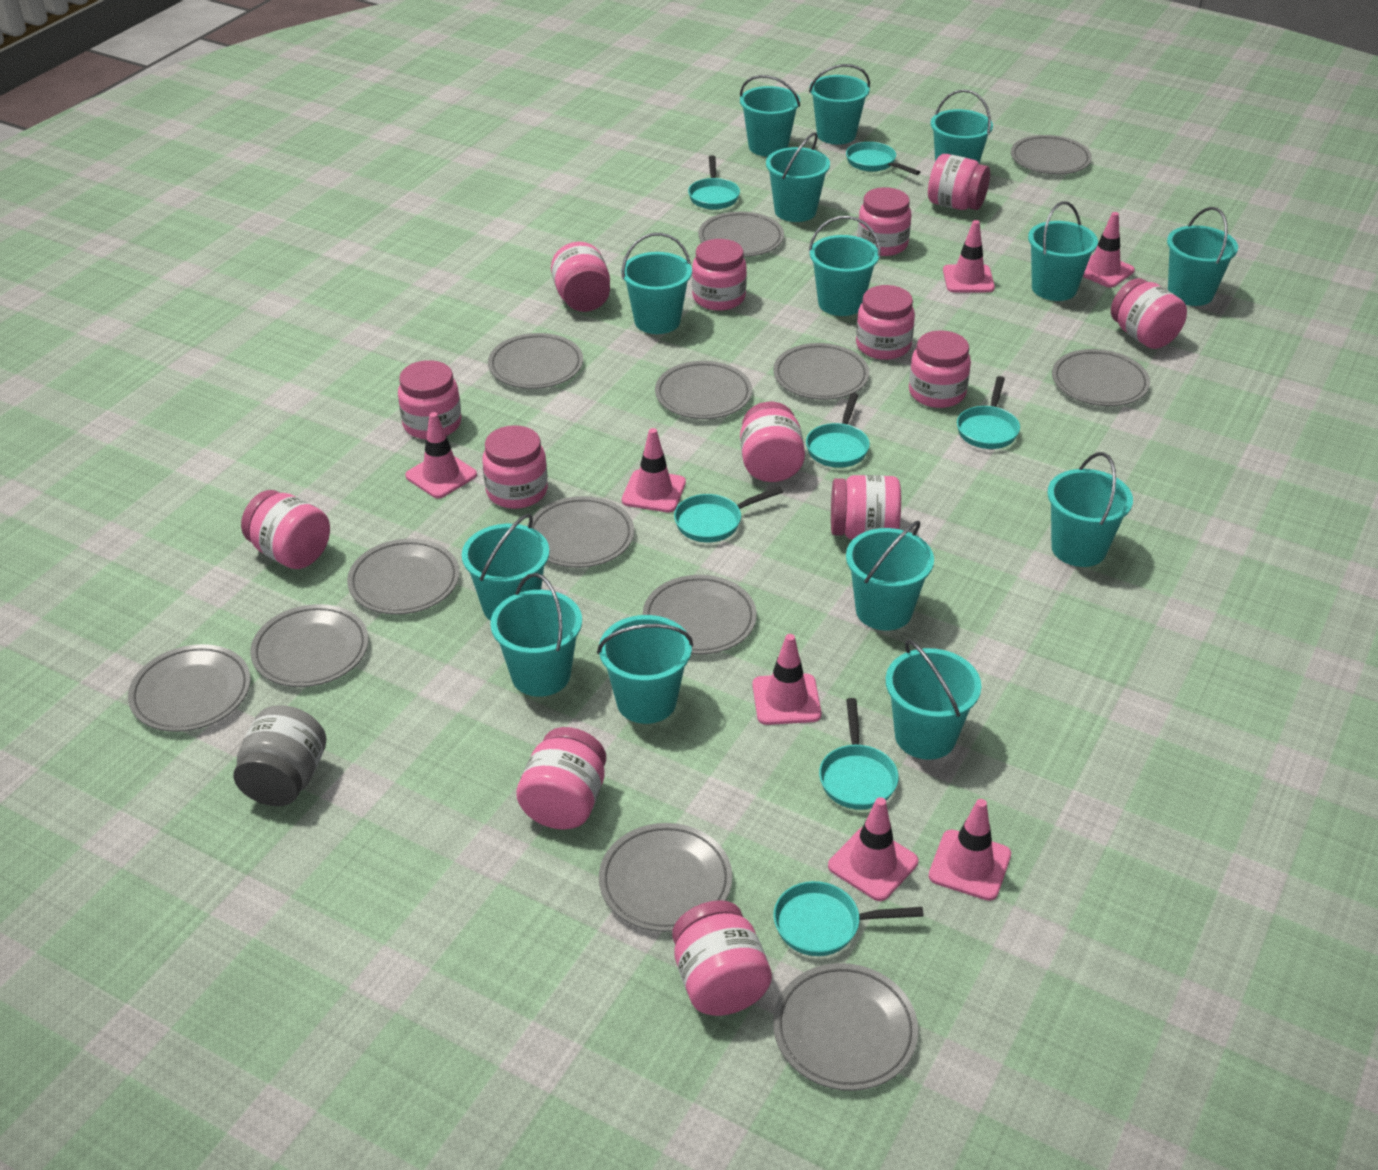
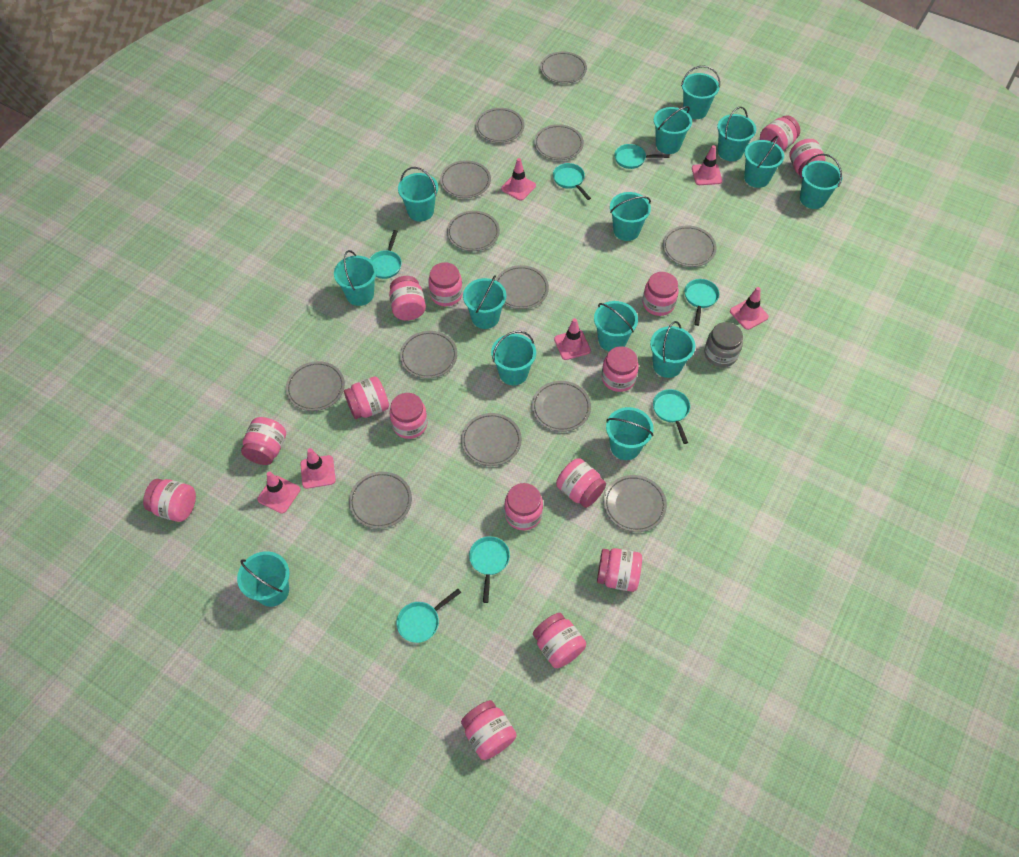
pink jar: [241,490,330,569] [398,360,461,439] [482,425,548,509] [516,727,606,829] [551,242,610,312] [672,900,772,1016] [692,239,747,311] [740,402,805,482] [831,475,901,540] [856,285,915,360] [857,187,911,256] [909,330,971,408] [928,154,990,210] [1111,278,1187,349] = 14 -> [143,479,196,522] [241,417,286,465] [344,377,389,419] [389,276,426,320] [389,393,428,439] [428,262,463,307] [461,700,516,760] [504,483,543,530] [533,613,586,668] [556,458,606,508] [597,548,642,592] [602,346,639,392] [643,272,679,316] [760,115,800,151] [789,139,826,178] = 15
pink traffic cone: [405,412,477,498] [622,428,686,512] [752,634,822,725] [828,797,918,901] [928,799,1011,901] [943,220,995,293] [1083,212,1135,288] = 7 -> [257,471,300,514] [300,448,336,489] [501,158,536,201] [554,318,591,360] [692,145,722,185] [730,287,769,330] = 6

